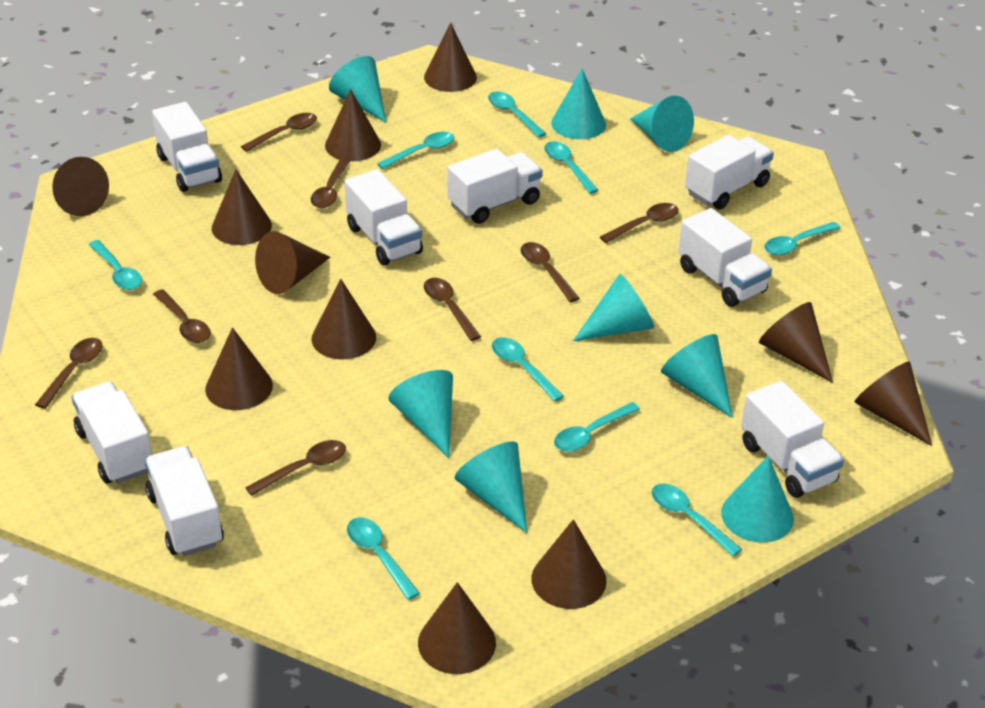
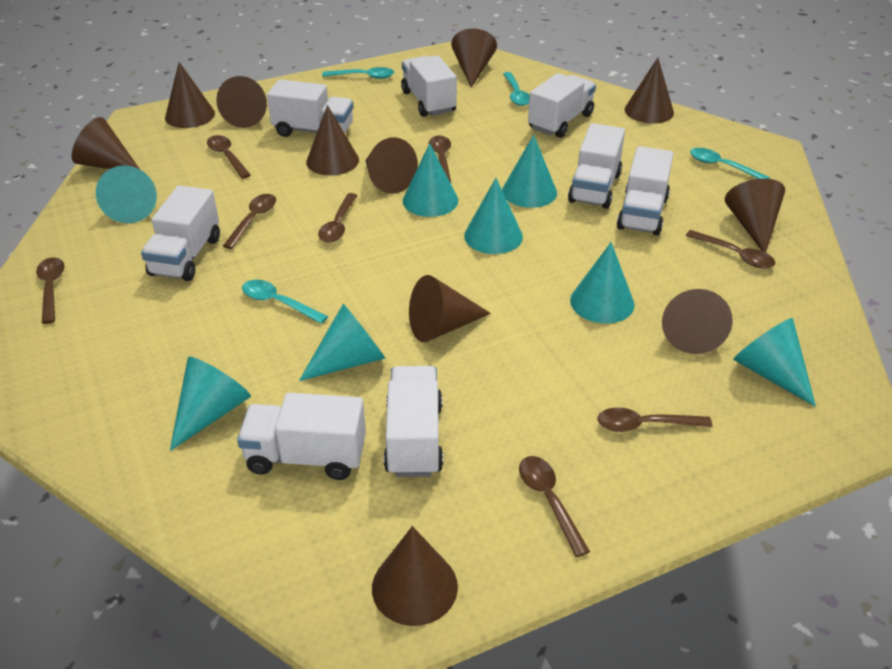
turquoise spoon: [89,240,142,290] [347,517,420,600] [377,132,454,169] [488,92,546,138] [492,337,564,401] [544,141,599,194] [554,402,640,452] [651,484,742,556] [764,222,841,255] = 9 -> [242,280,328,324] [322,67,394,79] [503,72,530,106] [690,148,770,179] = 4

